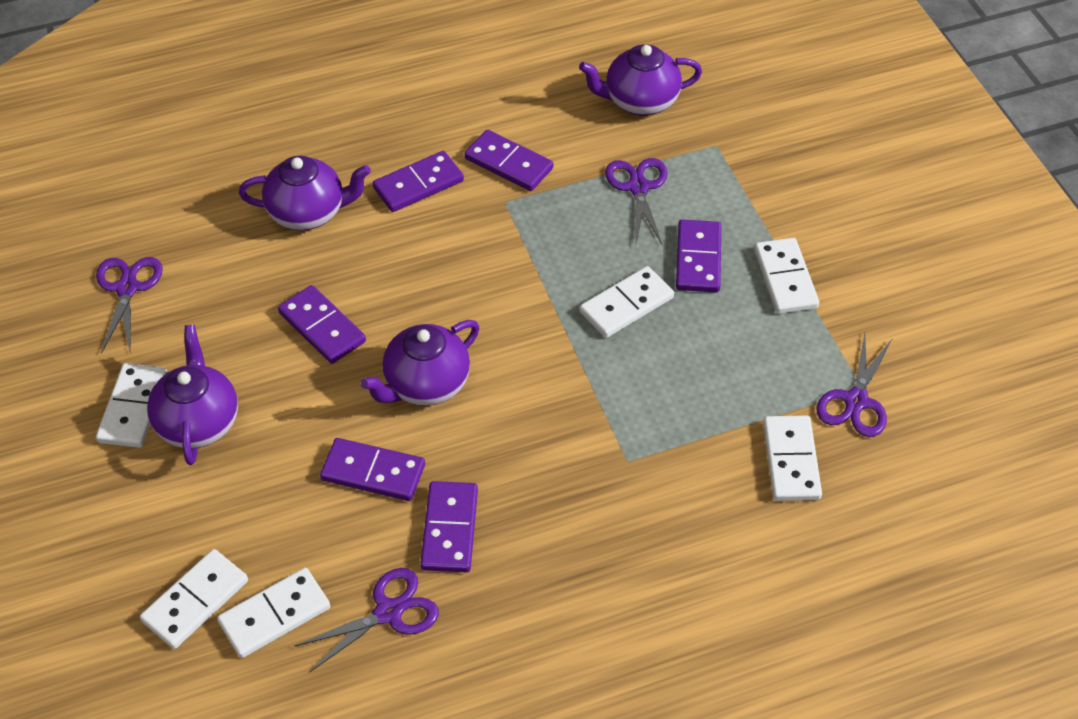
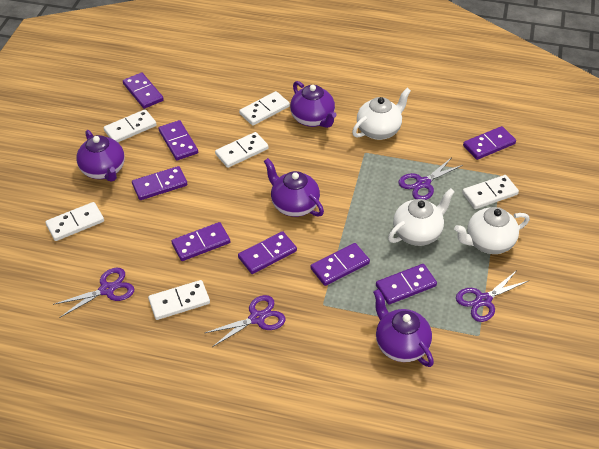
purple domino: [278,285,366,364] [320,438,425,501] [373,151,464,212] [420,481,478,572] [465,130,554,191] [676,219,721,292] = 6 -> [123,72,164,109] [132,166,187,200] [159,120,198,160] [171,222,230,261] [238,231,297,274] [310,243,370,286] [376,264,437,304] [463,126,516,160] = 8
white teapot: none = 0 -> [352,88,411,140] [388,188,455,246] [454,207,530,254] = 3

